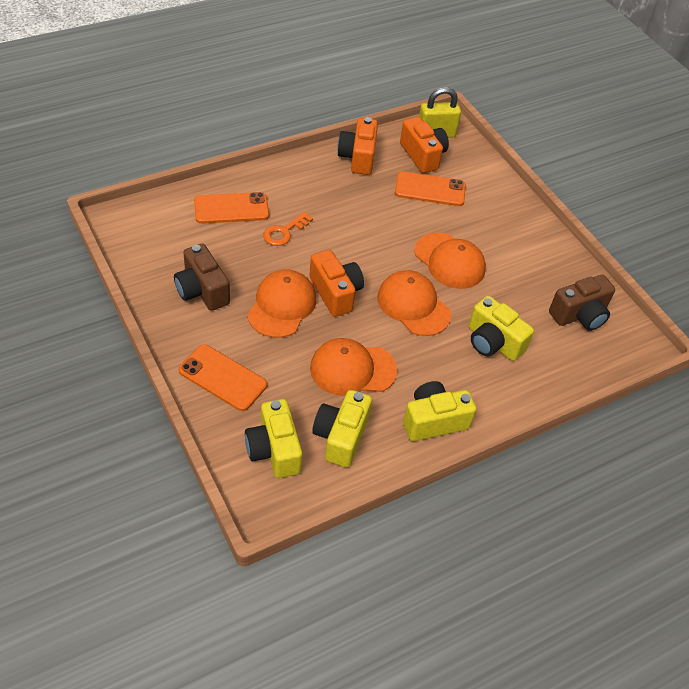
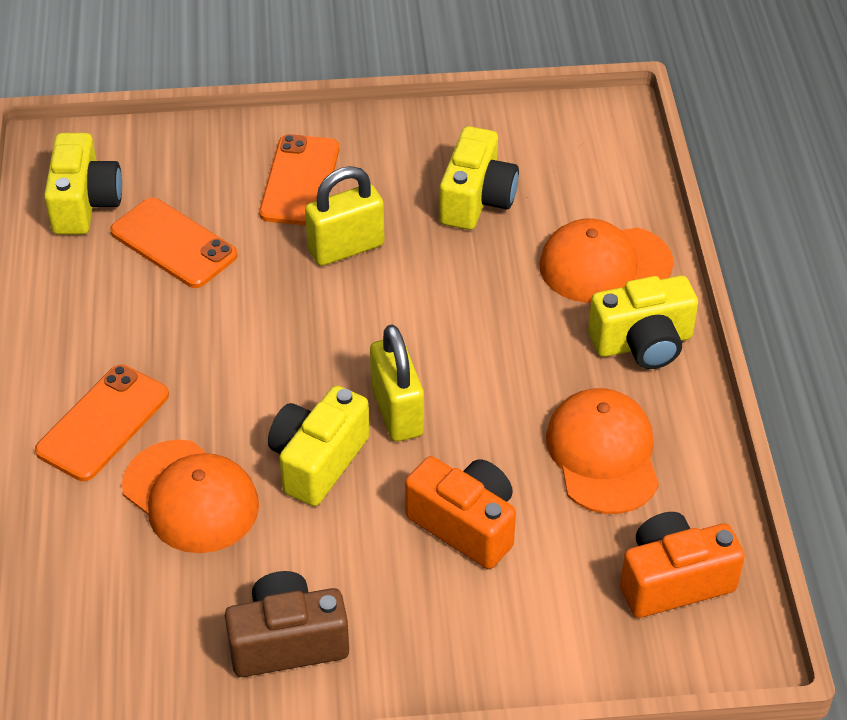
brown camera: [174,244,230,311] [549,275,615,331] = 2 -> [225,571,349,677] = 1
orange camera: [309,250,364,317] [337,117,378,175] [400,117,449,173] = 3 -> [405,456,516,569] [620,512,745,618] = 2
orange cap: [247,269,316,338] [310,338,397,396] [377,270,451,336] [414,232,486,289] = 4 -> [122,439,259,553] [539,218,674,303] [546,388,659,514] = 3
orange key: [263,212,313,246] = 1 -> none = 0
yellow padlock: [419,87,461,138] = 1 -> [305,166,385,266] [370,324,424,442] = 2

